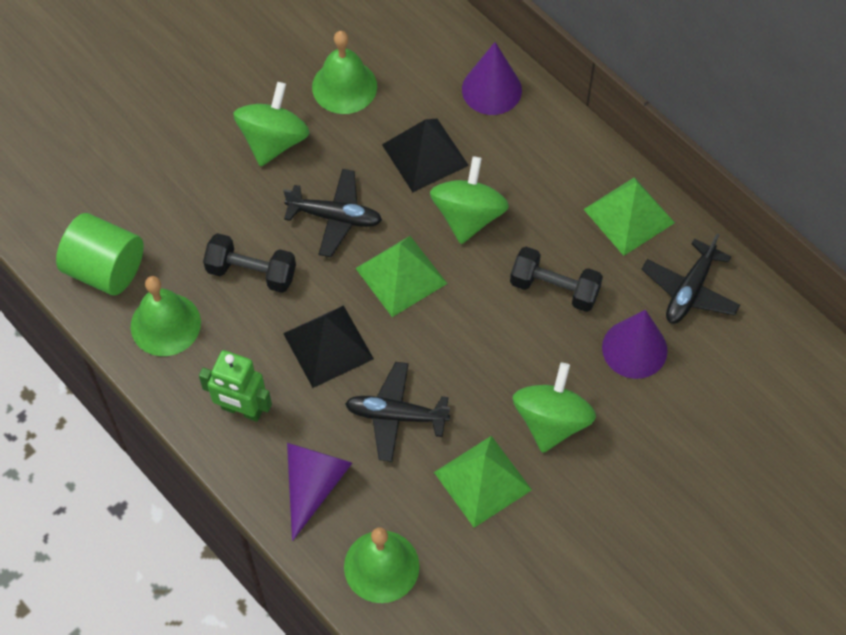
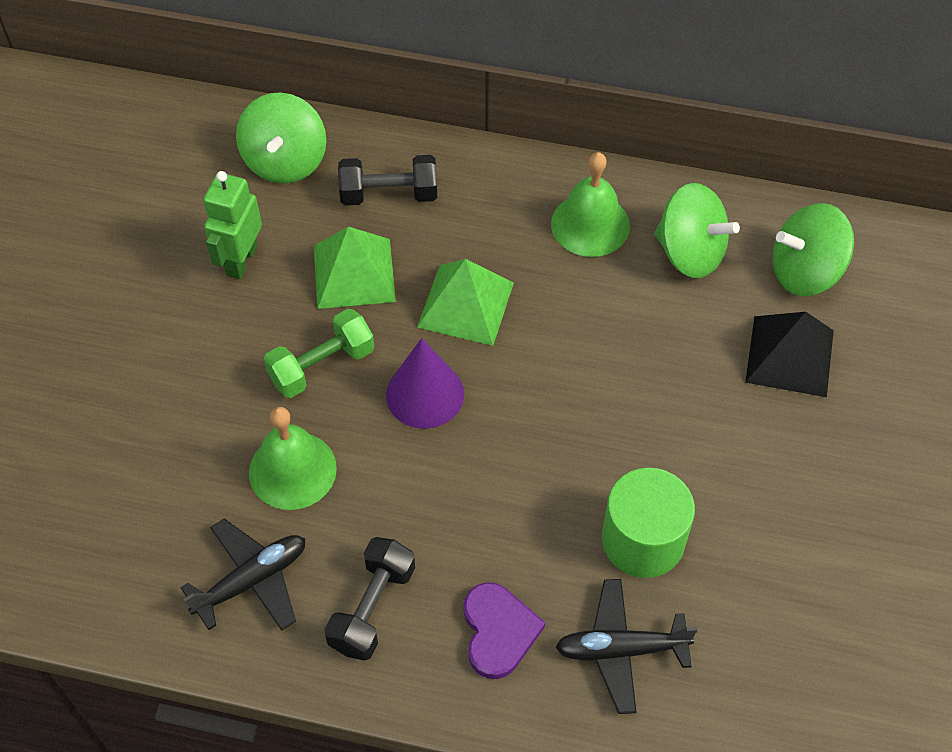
black plane: [283,169,382,257] [345,362,450,462] [641,233,740,324] = 3 -> [180,518,305,631] [556,579,698,714] = 2
black pyramid: [283,305,374,388] [382,119,469,192] = 2 -> [745,312,834,397] = 1
green bell: [131,276,201,356] [312,31,377,114] [344,528,420,603] = 3 -> [249,407,337,510] [551,152,630,257] = 2
green dumbbell: none = 0 -> [264,309,374,398] = 1
green pyramid: [355,236,447,317] [434,436,532,528] [584,177,675,256] = 3 -> [314,227,396,309] [417,259,514,346] = 2
purple cone: [287,443,352,541] [462,42,522,115] [602,310,668,379] = 3 -> [386,338,464,429] = 1
purple heart: none = 0 -> [464,582,545,679] = 1

